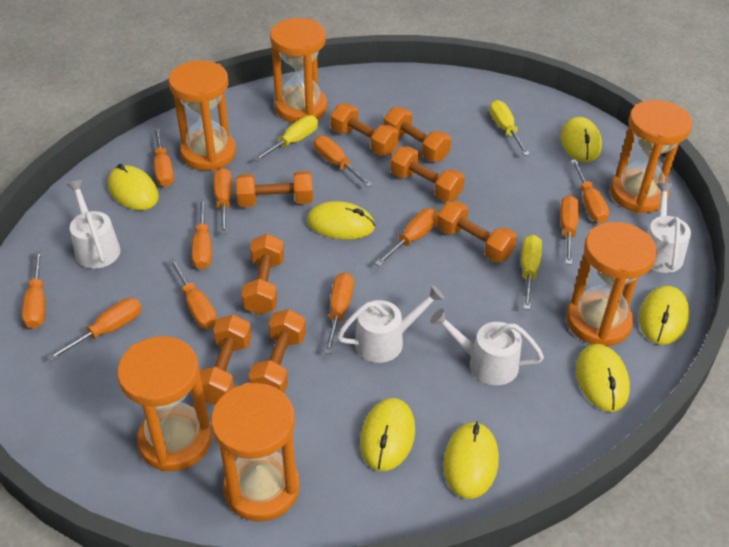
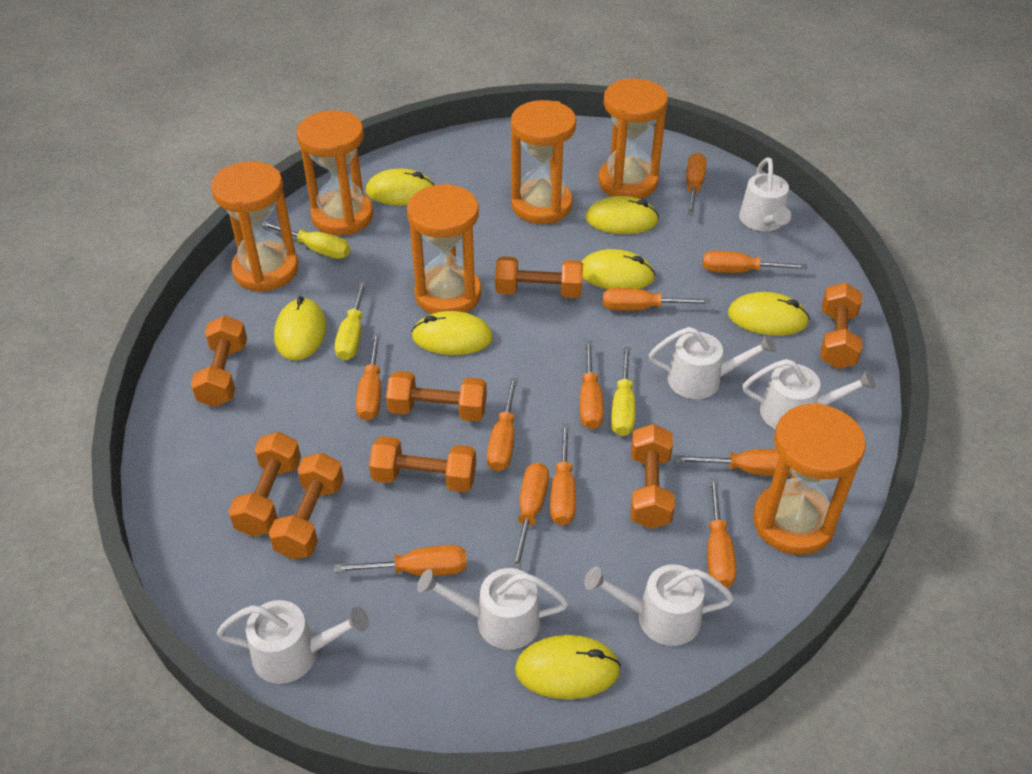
white watering can: [67,180,120,269] [337,285,444,363] [430,308,544,385] [647,183,691,273] = 4 -> [217,600,369,684] [417,568,568,650] [584,564,734,646] [649,327,776,399] [739,157,791,231] [743,359,876,429] = 6

